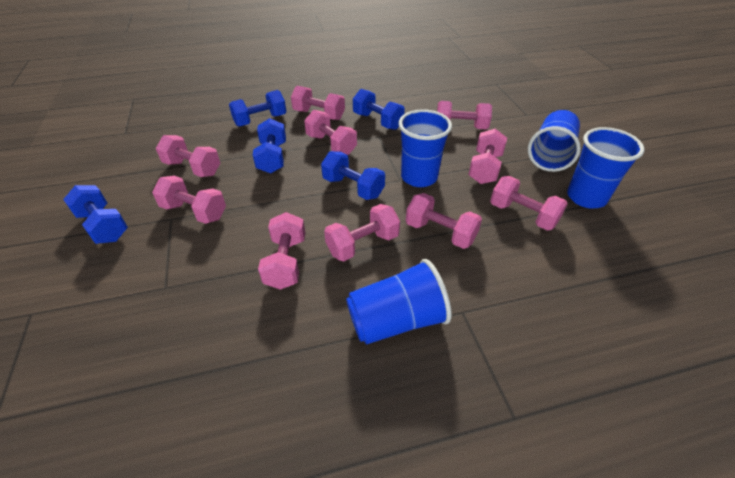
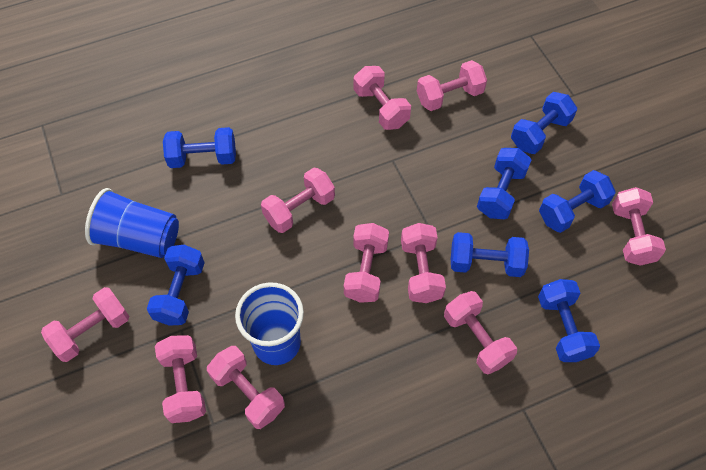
blue cup: [346,259,452,345] [399,109,452,187] [528,110,581,172] [567,127,645,208] = 4 -> [85,188,179,258] [235,282,304,365] = 2
blue dumbbell: [63,185,128,244] [229,90,286,126] [253,118,286,173] [321,151,385,200] [353,89,405,130] = 5 -> [147,245,205,326] [163,127,236,168] [451,232,529,277] [477,148,531,219] [511,92,577,154] [538,279,600,362] [539,170,616,233] = 7

